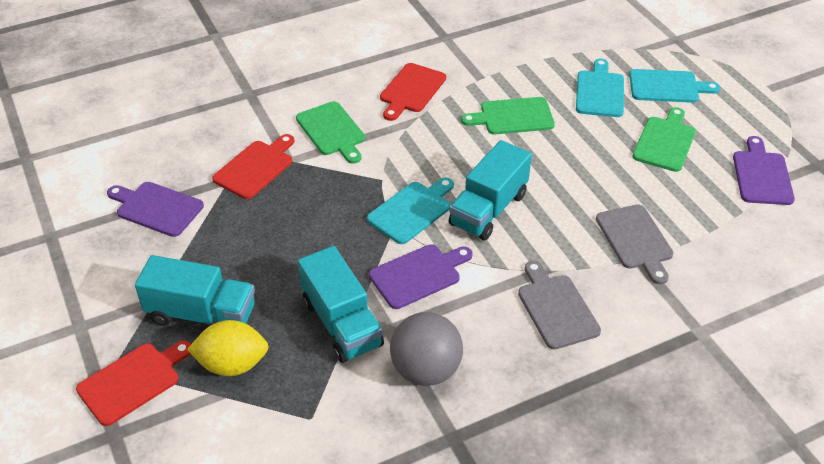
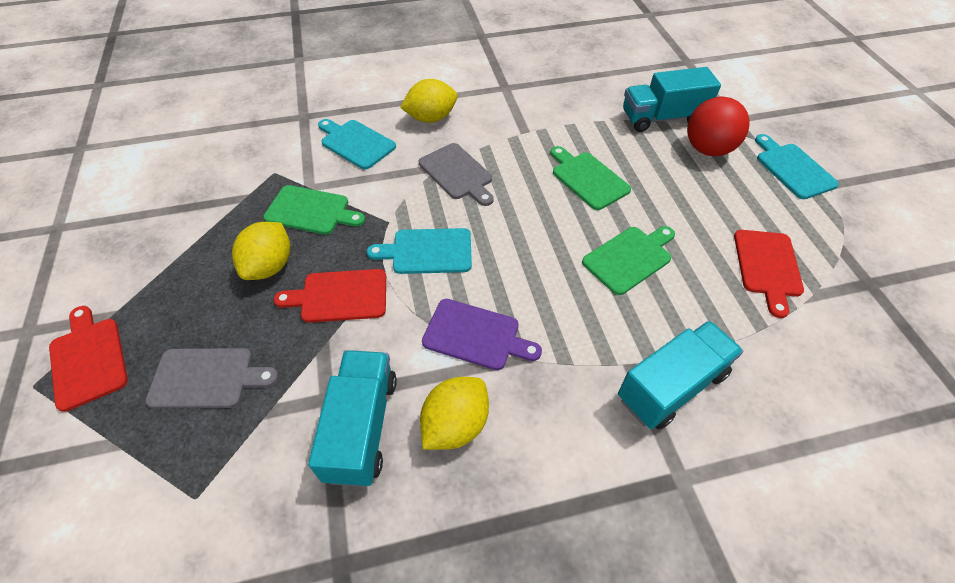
grey ball: [390,312,463,386] = 1 -> none = 0
purple cutting board: [107,182,204,237] [369,244,473,309] [733,136,795,205] = 3 -> [422,299,542,370] = 1
red ball: none = 0 -> [687,97,750,156] = 1
yellow lemon: [187,320,269,376] = 1 -> [232,222,290,280] [400,79,458,123] [420,377,489,450] = 3

